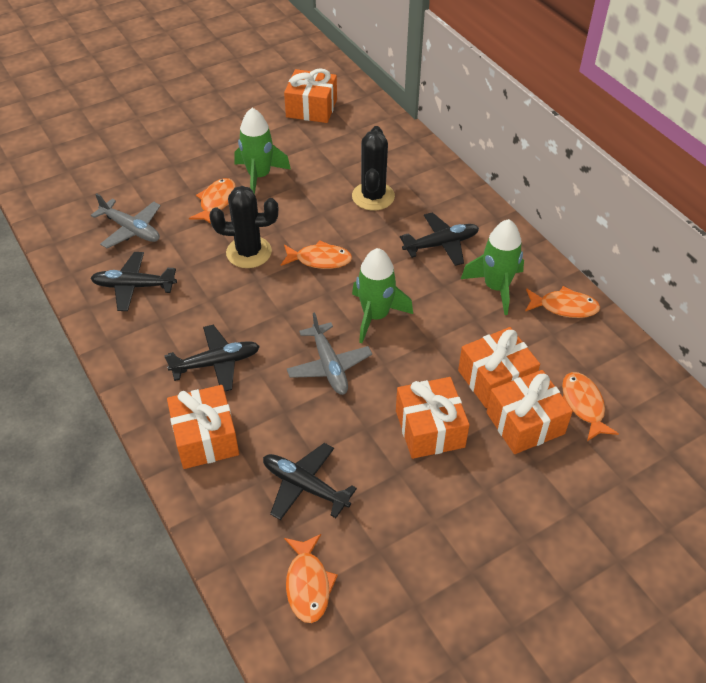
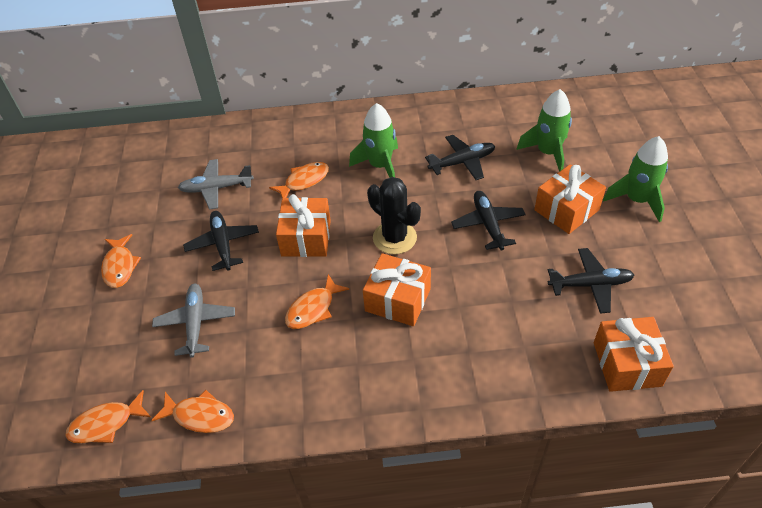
black cactus: [209,186,278,268] [352,126,395,211] = 2 -> [367,177,421,254] = 1
orange gift: [167,385,239,469] [284,68,337,123] [396,377,470,459] [458,327,540,408] [487,370,573,454] = 5 -> [276,194,331,257] [363,253,431,326] [534,164,606,234] [594,317,674,392] = 4

